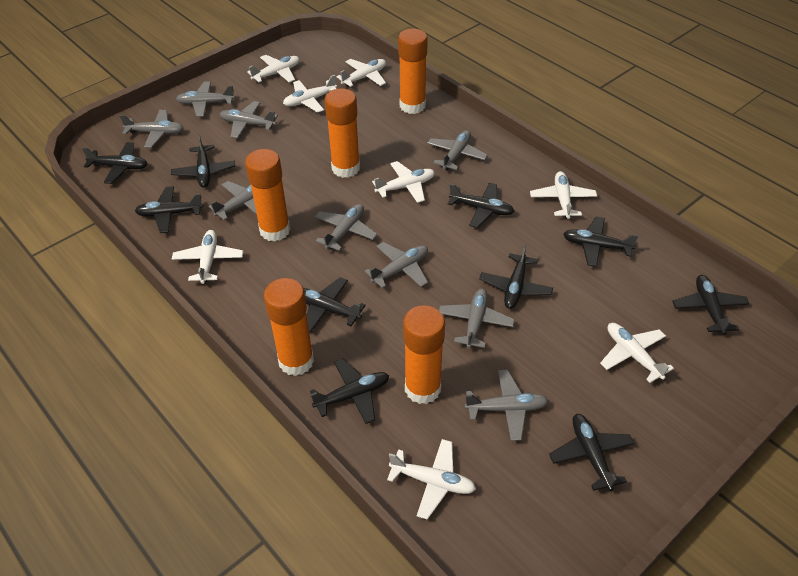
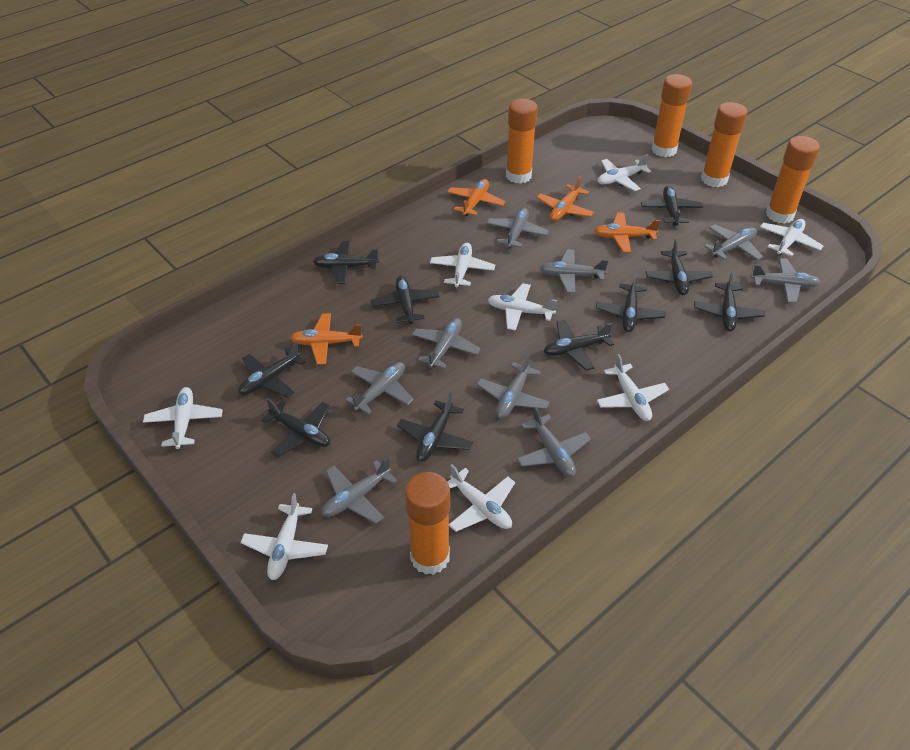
orange plane: none = 0 -> [290,313,363,365] [447,179,505,216] [536,176,594,221] [594,213,660,253] = 4

